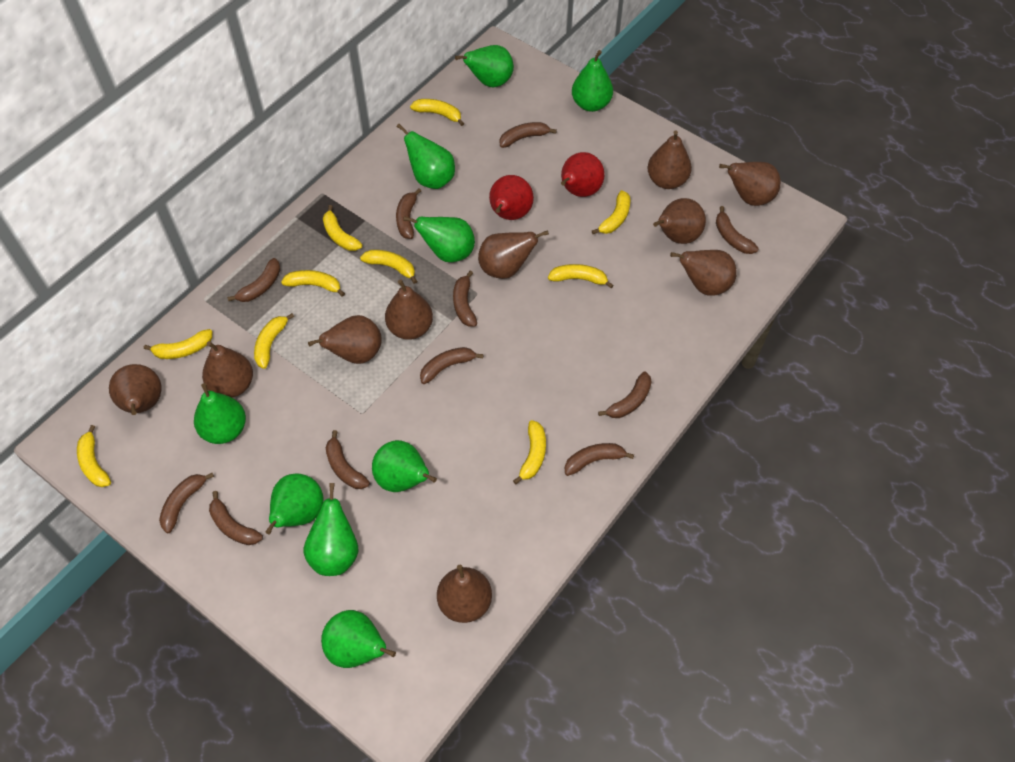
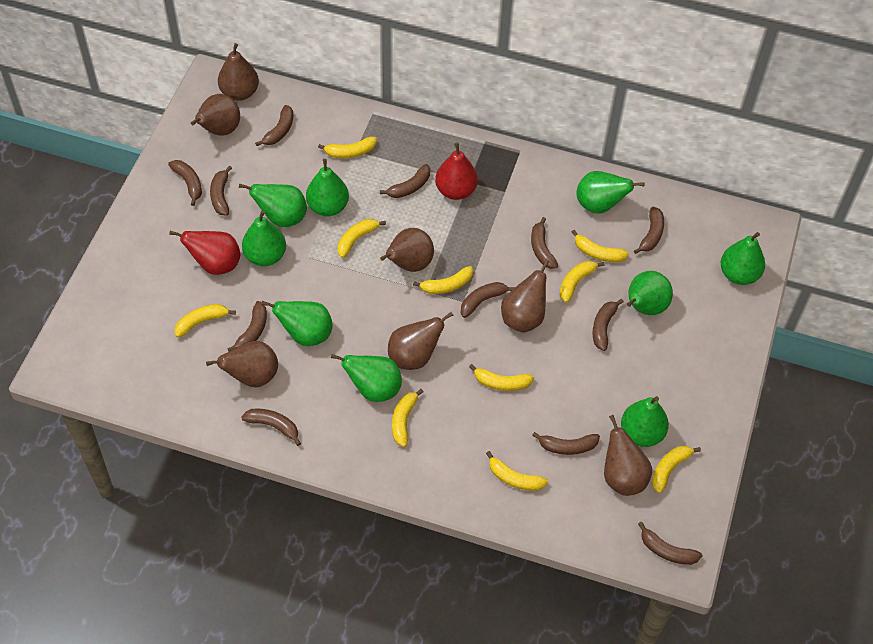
brown banana: [159,473,214,533] [209,491,263,545] [227,258,280,302] [326,430,370,489] [396,188,421,239] [420,347,484,384] [453,271,477,327] [500,122,557,148] [565,443,634,476] [598,372,652,418] [716,206,759,254] = 11 -> [168,160,202,206] [210,166,232,215] [227,301,267,351] [241,409,301,446] [255,105,293,146] [380,164,430,198] [461,282,515,318] [531,217,558,269] [532,432,600,455] [593,299,624,351] [634,206,664,254] [638,522,702,565] = 12
brown pear: [109,364,162,415] [202,341,253,398] [308,315,382,364] [385,279,433,340] [437,565,492,623] [478,230,549,279] [647,131,692,189] [653,198,706,244] [670,250,737,296] [719,162,781,206] = 10 -> [191,94,240,136] [206,341,278,388] [218,43,259,101] [380,228,434,272] [388,312,454,370] [501,259,549,333] [604,415,652,496] = 7

